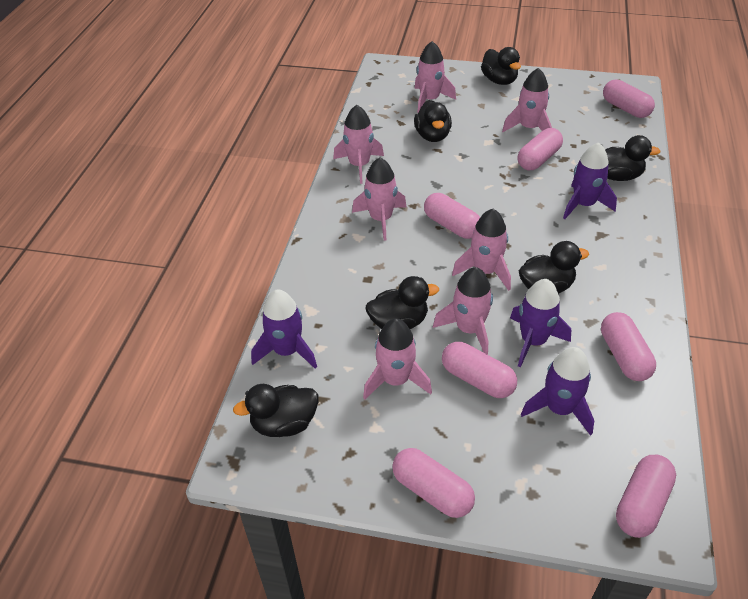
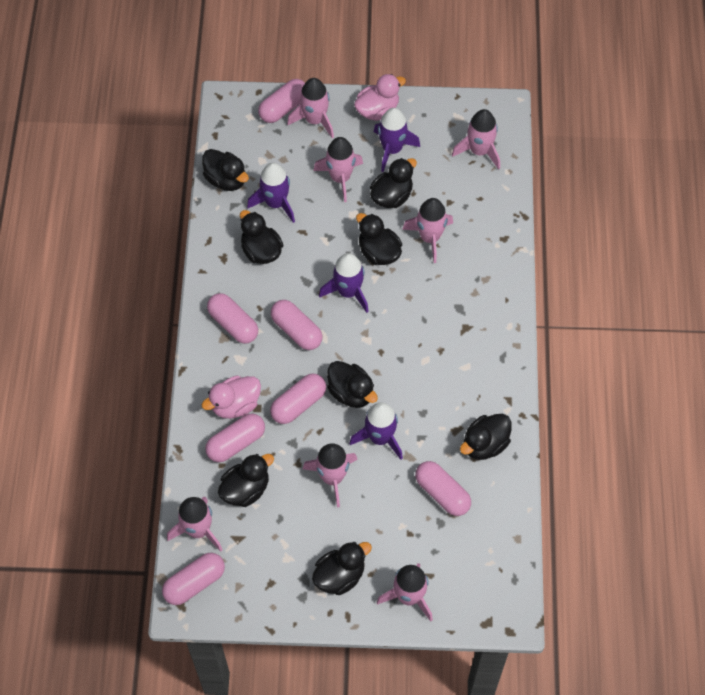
black duck: [233,384,318,437] [366,276,439,329] [414,100,452,142] [481,47,521,85] [518,241,589,294] [605,135,661,181] = 6 -> [202,149,249,191] [218,454,274,507] [240,210,283,264] [312,542,372,595] [327,361,378,408] [356,213,402,265] [370,158,417,208] [460,414,511,460] = 8
pink duck: none = 0 -> [202,376,261,419] [354,74,406,121] = 2

